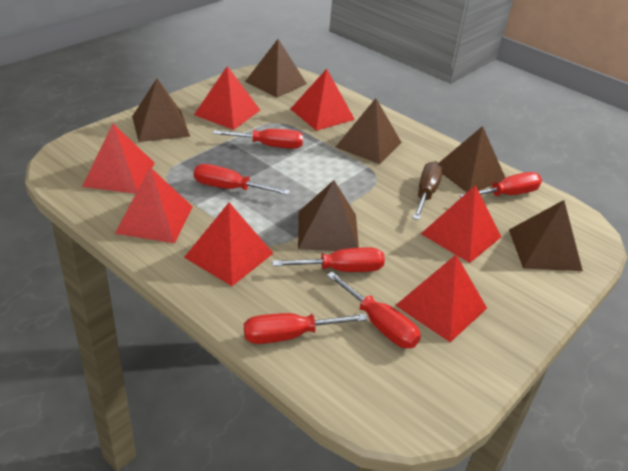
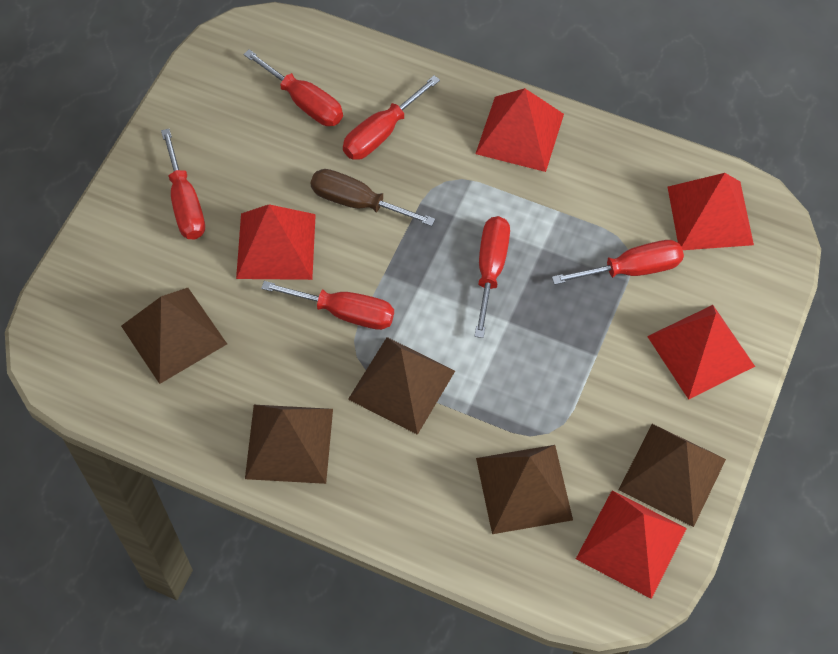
brown pyramid: [132,79,190,142] [245,39,307,98] [298,180,359,251] [336,98,402,164] [439,126,505,192] [509,200,583,271] = 6 -> [121,288,227,384] [245,405,333,484] [348,337,455,435] [476,445,573,534] [619,424,726,527] = 5
red pyramid: [82,124,155,194] [115,167,193,243] [184,203,273,286] [194,66,260,130] [291,69,355,131] [395,255,487,342] [421,185,501,263] = 7 -> [236,204,316,280] [475,88,564,172] [576,490,687,599] [647,305,755,400] [668,173,754,250] = 5

